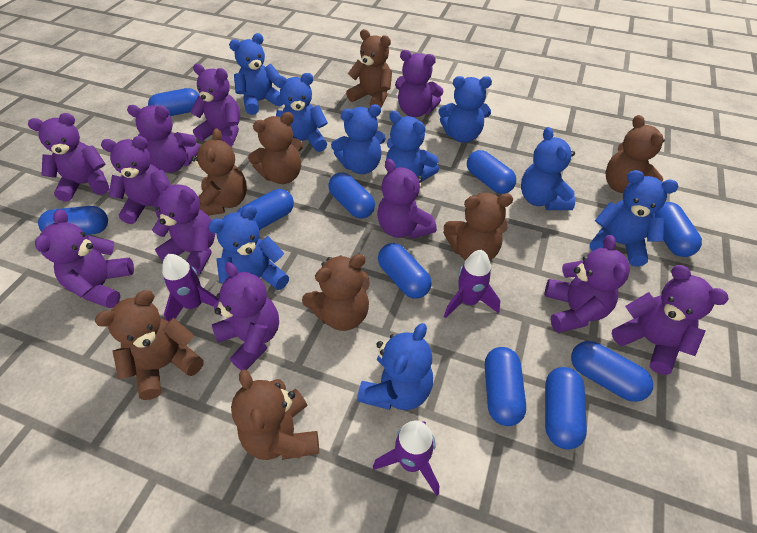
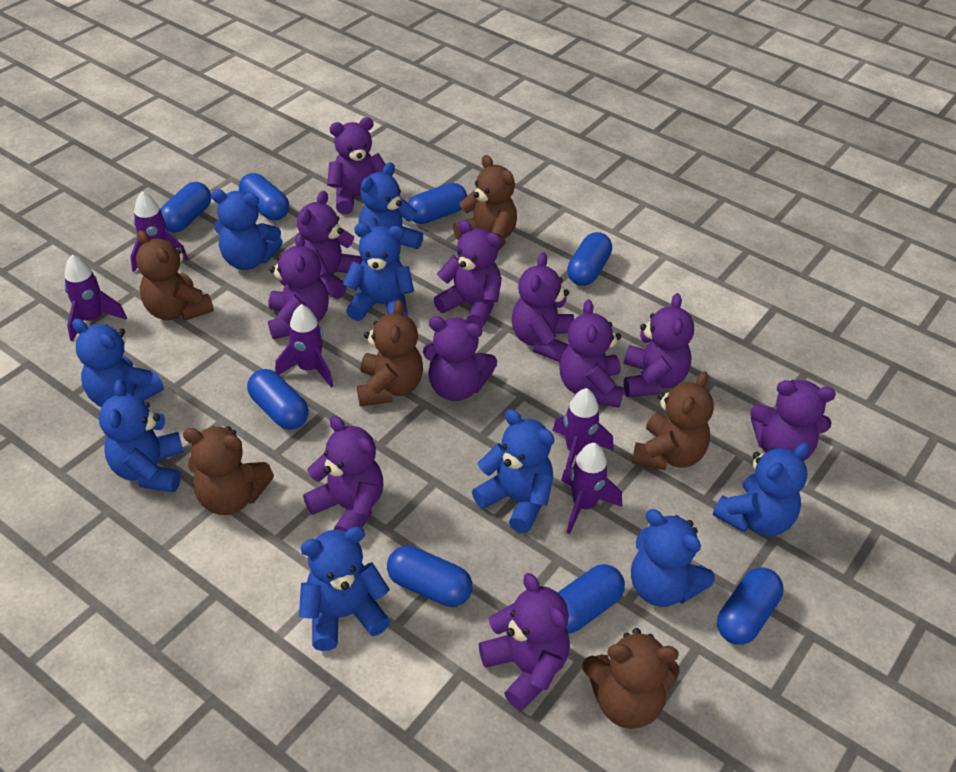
blue capsule: [38,206,108,235] [148,88,200,116] [237,189,294,230] [328,172,375,219] [378,243,431,299] [467,150,516,194] [485,347,526,426] [545,367,587,450] [571,341,653,402] [655,202,702,257] = 10 -> [160,182,211,233] [239,173,289,220] [247,369,309,430] [387,546,472,607] [408,183,467,224] [557,564,625,634] [567,232,612,286] [717,567,783,645] = 8
brown teddy bear: [94,290,204,400] [191,128,247,216] [231,369,319,460] [248,112,303,184] [302,254,370,331] [346,29,392,108] [443,193,513,261] [605,115,665,193] = 8 -> [136,230,214,321] [183,426,274,515] [357,300,423,406] [453,155,517,250] [582,628,680,729] [632,371,714,470] = 6
purple rocket: [162,254,220,322] [373,420,439,496] [444,250,500,318] = 3 -> [64,255,127,341] [130,191,188,272] [275,304,333,388] [552,388,613,469] [561,443,622,534] = 5

